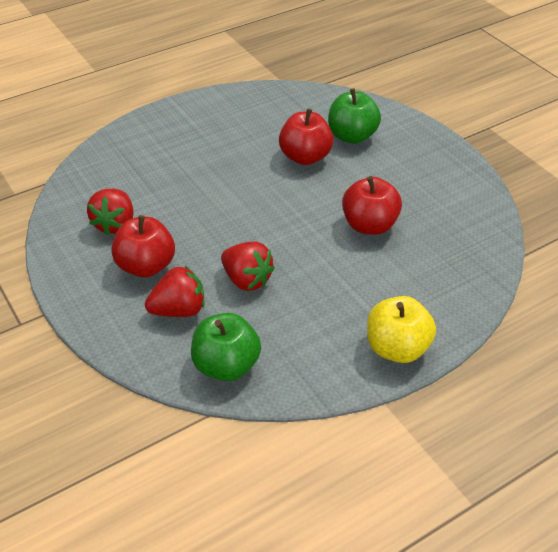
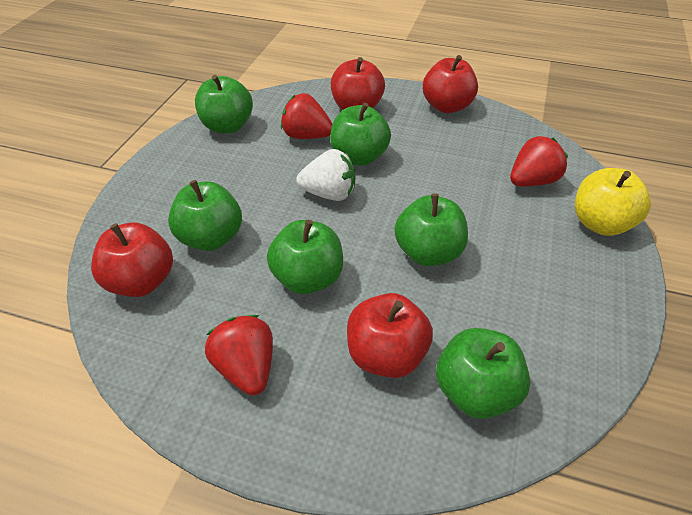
green apple: [191,313,261,381] [328,88,381,144] = 2 -> [168,180,242,251] [195,75,253,133] [267,220,343,294] [330,103,391,166] [394,194,468,266] [436,328,530,419] = 6
red apple: [111,215,175,277] [279,109,334,165] [342,176,402,235] = 3 -> [91,223,173,297] [331,57,385,110] [347,293,433,378] [423,55,478,113] = 4
white strawberry: none = 0 -> [296,149,355,201] = 1

